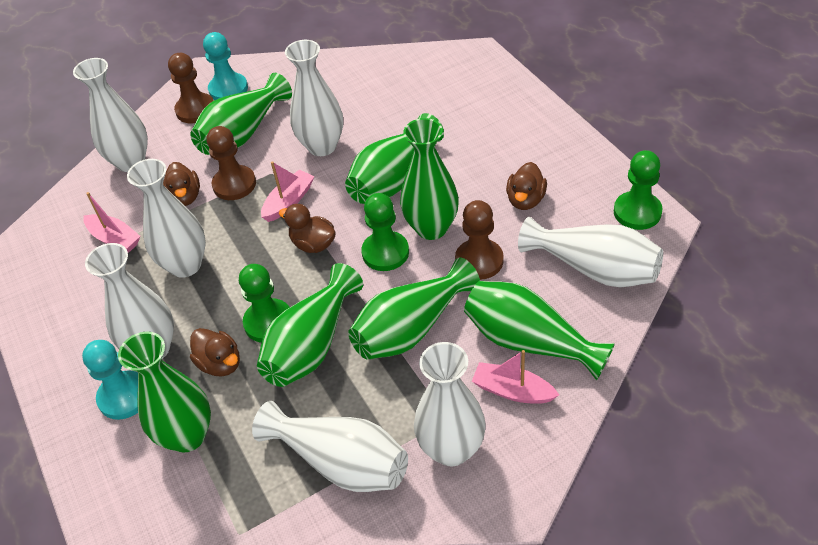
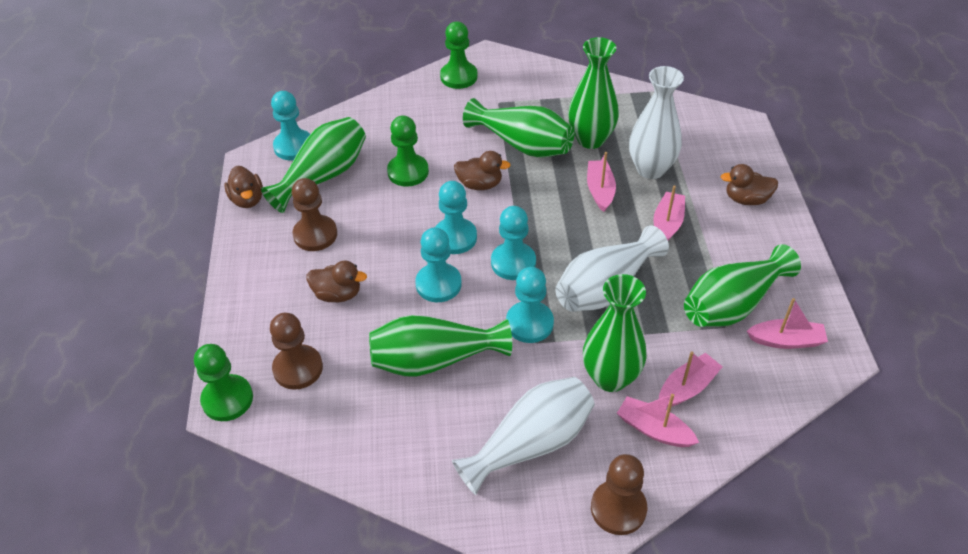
green vase: [118,332,211,452] [190,73,292,155] [257,263,363,387] [345,113,444,204] [348,258,480,360] [400,118,459,240] [464,281,615,380] = 7 -> [261,117,366,213] [369,315,512,377] [463,98,574,158] [568,37,619,149] [583,274,646,392] [684,244,801,327] = 6
pink boat: [84,192,140,253] [261,161,315,222] [472,350,559,404] = 3 -> [587,152,616,212] [617,394,699,447] [653,185,685,240] [659,351,723,408] [747,298,828,349] = 5
turquoise pawn: [82,340,138,420] [203,32,248,100] = 2 -> [271,91,310,160] [415,227,462,302] [435,181,477,254] [491,206,536,280] [506,267,554,343] = 5
white vase: [73,58,148,172] [85,243,174,359] [127,159,206,278] [252,401,408,492] [285,40,343,156] [414,342,486,466] [518,217,663,287] = 7 -> [452,377,595,495] [555,225,669,312] [629,66,684,179] = 3

